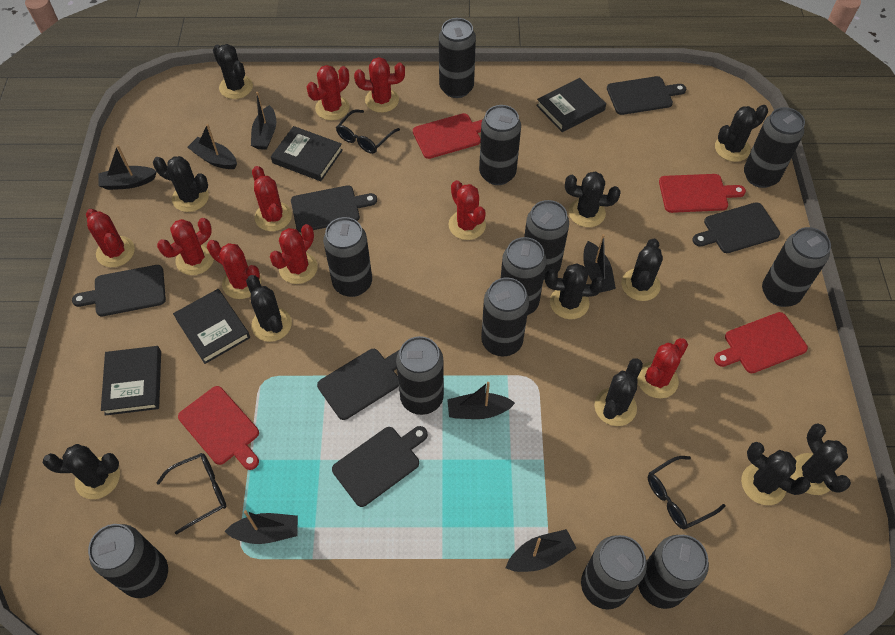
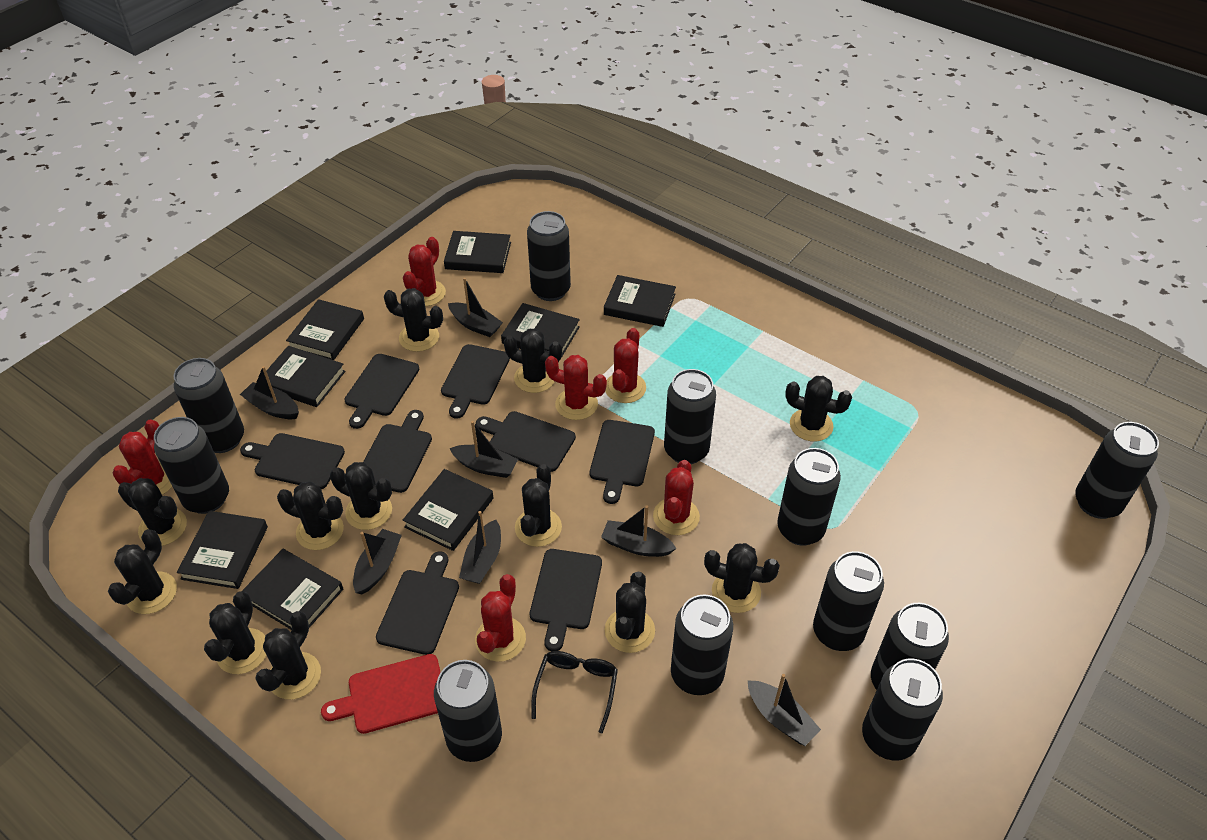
black book: [101,346,161,416] [173,289,250,364] [271,126,343,181] [536,78,606,132] = 4 -> [177,511,268,589] [241,549,343,630] [266,346,346,407] [286,299,364,360] [403,469,493,551] [444,231,511,273] [501,303,580,358] [604,275,676,327] = 8
black cactus: [43,444,120,499] [153,156,209,212] [213,44,253,99] [246,275,292,342] [545,263,605,319] [565,171,621,227] [594,358,643,426] [621,239,663,301] [715,105,768,162] [741,442,811,505] [791,423,851,495] = 11 -> [108,529,177,614] [118,478,187,546] [204,591,267,674] [255,611,321,699] [277,482,344,550] [330,462,392,530] [384,288,443,352] [504,329,562,393] [515,464,562,547] [605,572,655,653] [704,543,780,613] [785,376,852,441] = 12
black can: [88,524,168,598] [323,217,372,297] [396,336,444,415] [439,18,476,98] [479,105,521,185] [481,278,529,356] [501,237,547,315] [524,200,569,280] [581,535,647,609] [638,535,709,609] [744,107,805,188] [762,227,831,307] = 12 -> [154,417,229,514] [173,358,244,453] [434,660,502,762] [527,211,571,301] [664,369,716,464] [671,594,733,695] [777,448,841,546] [813,551,884,651] [862,659,943,760] [871,603,949,690] [1075,422,1159,519] = 11
black cutting board: [72,265,166,316] [291,185,377,232] [317,349,399,420] [332,426,428,507] [607,76,686,115] [692,202,780,253] = 6 -> [240,433,345,489] [345,354,420,429] [363,410,432,493] [376,551,459,655] [441,344,510,419] [476,411,576,472] [530,549,602,651] [590,420,655,504] = 8
black glasses: [156,453,226,535] [336,110,400,154] [648,456,726,529] = 3 -> [531,651,618,733] = 1
red cactus: [86,209,135,267] [157,218,214,275] [207,240,261,299] [252,166,292,231] [270,224,318,284] [307,65,350,121] [354,57,405,113] [448,180,486,240] [637,338,688,398] = 9 -> [113,419,172,495] [403,237,446,306] [475,574,526,662] [545,355,607,420] [605,328,646,403] [653,460,700,535] = 6
red cutting board: [178,386,259,470] [413,113,482,159] [659,174,746,213] [714,312,808,373] = 4 -> [321,654,441,734] = 1

